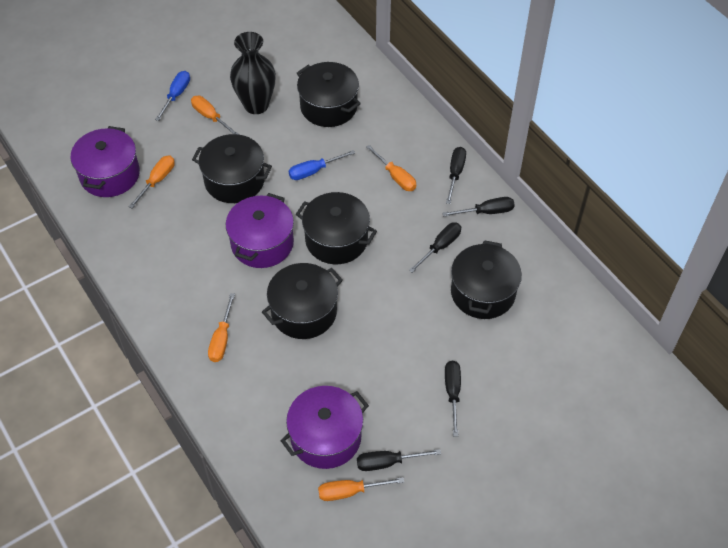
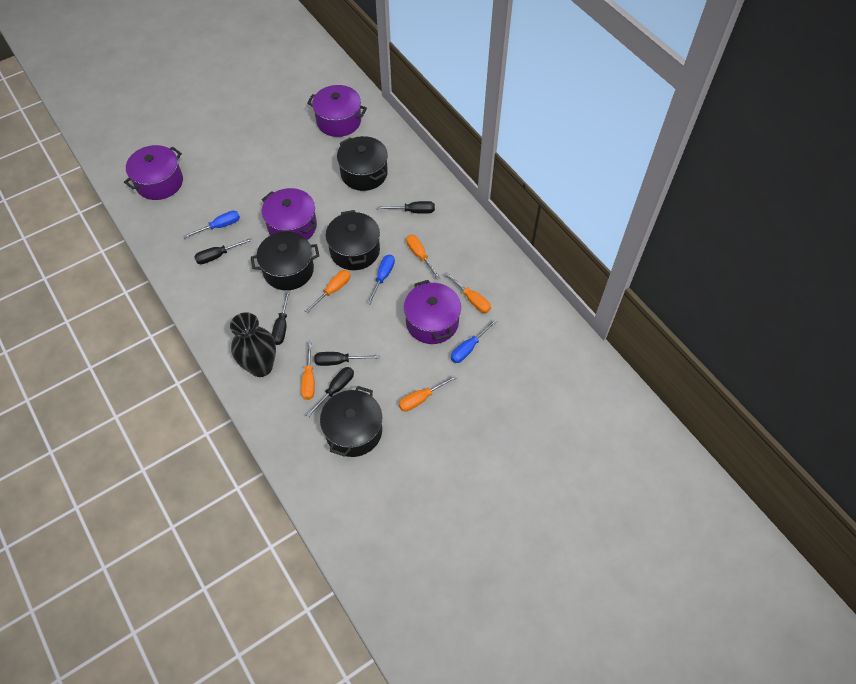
black pot: [192,134,272,203] [262,263,343,339] [296,192,377,264] [297,62,361,127] [451,240,522,319] = 5 -> [251,231,319,290] [320,386,383,457] [326,210,380,270] [337,136,388,191] = 4
blue screwdriver: [155,71,190,121] [289,150,355,180] = 2 -> [184,211,240,238] [367,255,395,304] [451,319,497,363] = 3
purple pot: [70,126,140,197] [226,193,294,268] [280,386,369,469] = 3 -> [124,145,183,200] [262,188,317,240] [307,85,367,137] [404,280,461,344] = 4

